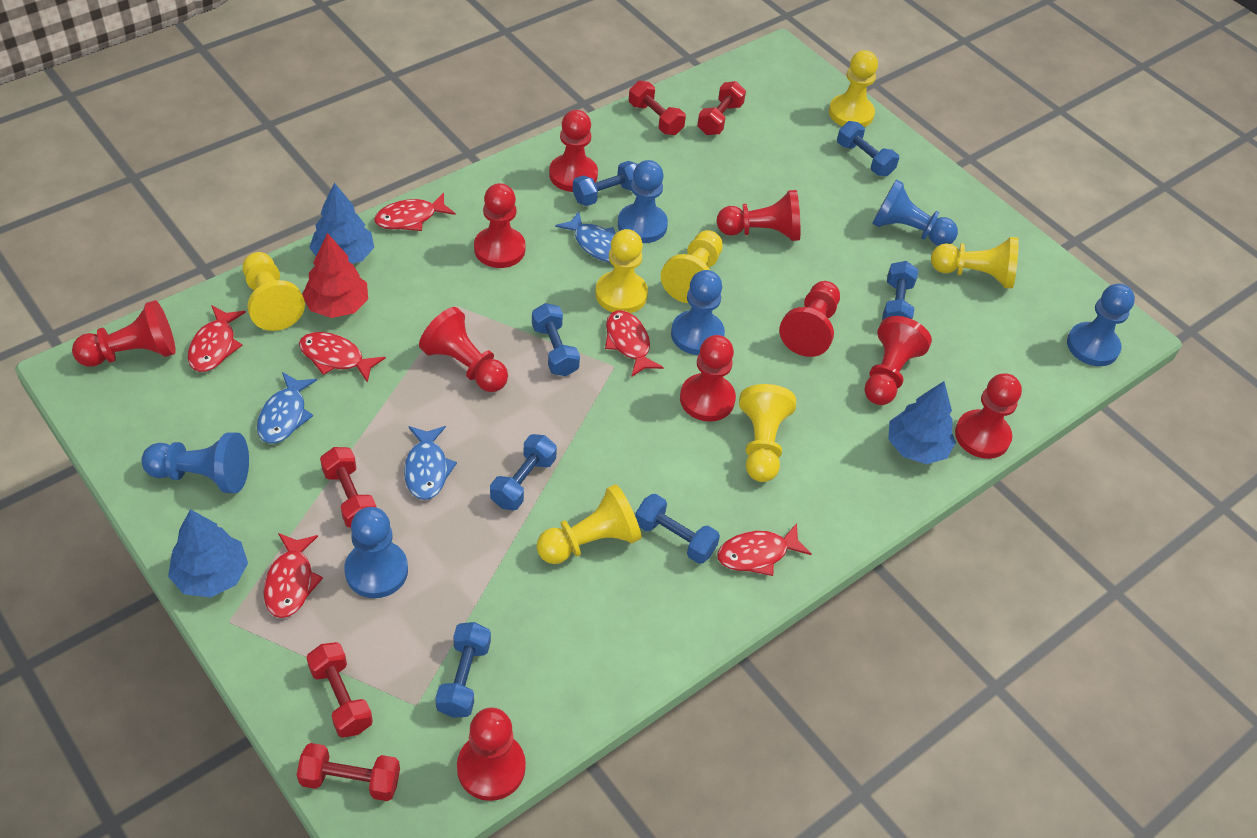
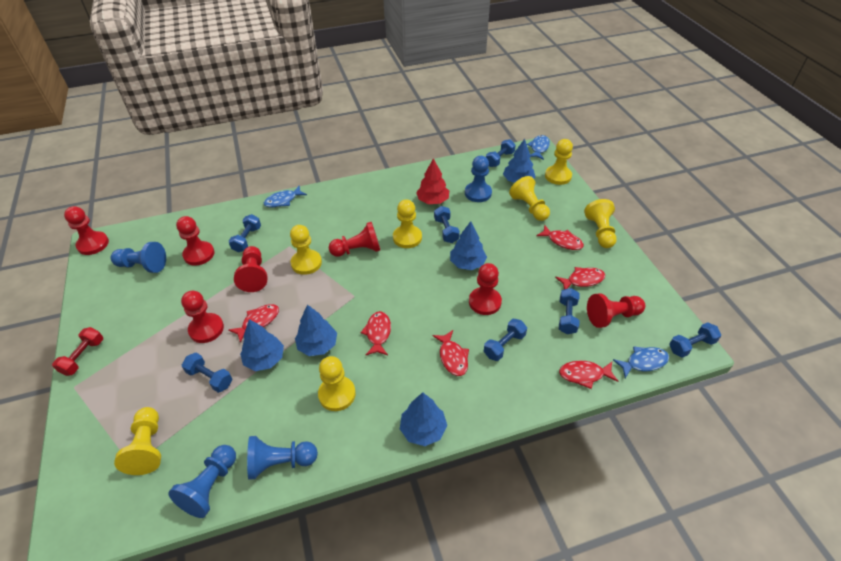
blue pawn: [141,432,249,493] [344,507,408,598] [618,160,668,243] [671,270,725,355] [872,179,958,246] [1067,284,1135,366] = 6 -> [111,242,166,273] [168,445,236,518] [247,436,318,480] [465,156,492,202] = 4
blue tree: [168,509,248,598] [309,183,374,264] [888,381,956,464] = 3 -> [240,319,284,371] [295,305,337,356] [400,392,447,446] [450,221,487,270] [503,139,535,183] = 5
red dumbbell: [297,743,400,801] [306,642,373,738] [320,447,376,528] [629,81,686,135] [697,81,746,135] = 5 -> [52,327,103,376] = 1
red pawn: [72,300,176,367] [419,307,508,392] [457,707,526,801] [474,183,526,268] [549,110,598,192] [680,335,736,422] [717,190,801,241] [779,281,840,357] [865,316,932,405] [955,373,1022,459] = 10 -> [64,206,109,255] [176,216,214,265] [181,291,224,343] [234,246,267,292] [329,222,380,257] [469,263,502,315] [587,293,645,328] = 7

